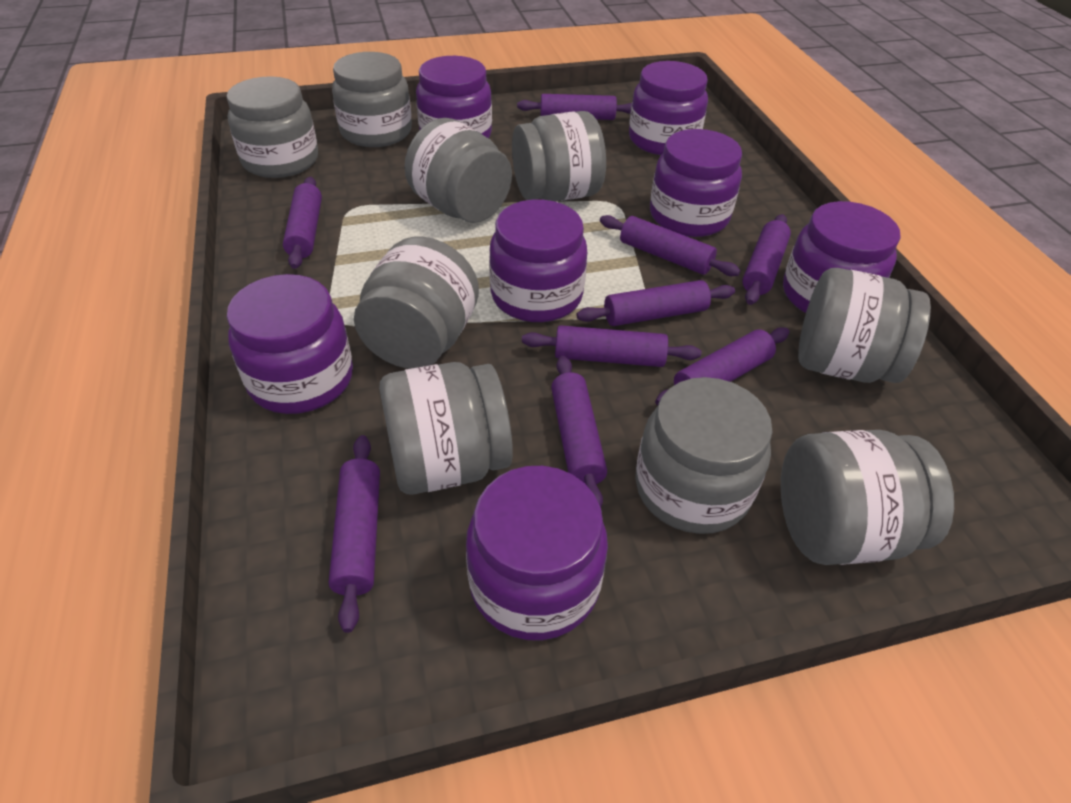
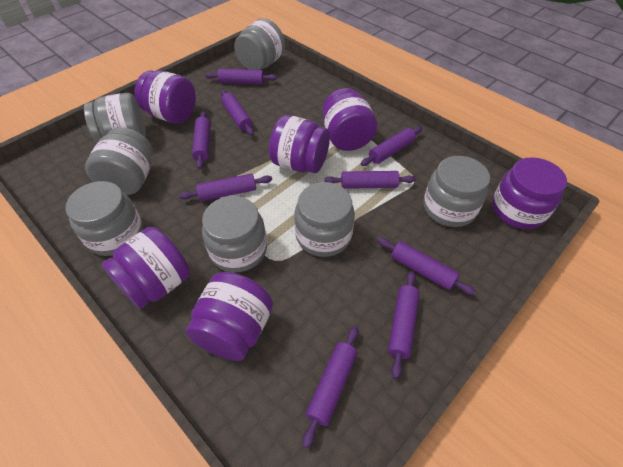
grey jar: [227,76,318,178] [332,52,412,147] [354,237,479,369] [379,362,513,495] [404,118,512,223] [512,111,606,201] [635,377,772,534] [781,430,954,565] [798,268,931,383] = 9 -> [65,181,143,256] [84,93,146,144] [85,127,153,195] [202,196,267,273] [234,18,285,70] [294,182,355,257] [423,156,490,227] = 7
purple jar: [227,274,353,414] [416,56,492,138] [466,466,608,640] [489,200,587,322] [629,61,708,155] [650,129,742,237] [783,201,901,313] = 7 -> [102,227,190,309] [135,70,196,124] [186,272,273,361] [269,115,330,173] [322,88,377,151] [492,157,567,229] = 6

